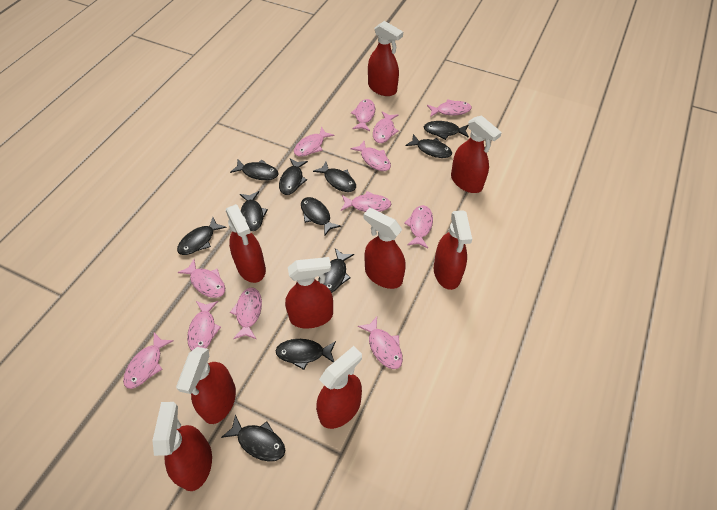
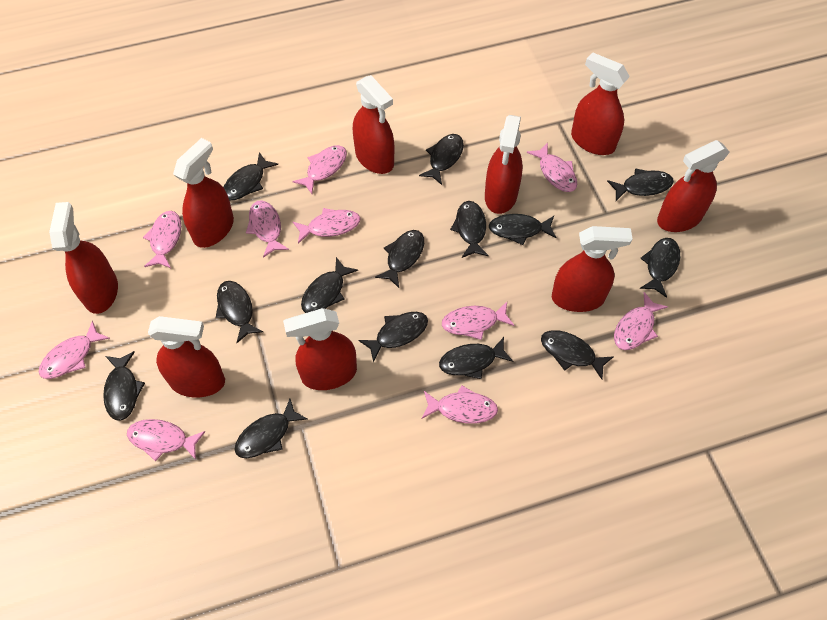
black fish: [177,217,227,255] [221,414,285,462] [230,160,279,180] [240,191,268,231] [275,339,336,370] [279,158,308,195] [301,197,341,236] [313,162,356,192] [318,248,354,293] [405,134,452,158] [424,121,469,140] = 11 -> [103,351,145,421] [216,281,263,343] [224,152,278,200] [234,399,307,458] [301,257,358,313] [358,312,428,362] [375,230,424,288] [419,134,464,185] [439,337,513,379] [450,201,489,258] [489,214,557,245] [541,330,614,379] [607,168,674,201] [640,238,680,298] = 14
pink fish: [123,332,174,389] [178,259,225,298] [187,301,221,351] [230,287,262,339] [294,127,334,157] [341,191,391,212] [350,141,391,171] [351,99,375,131] [358,317,403,369] [373,111,399,143] [404,205,433,248] [427,99,472,117] = 12 -> [39,321,110,379] [127,419,206,461] [143,211,181,268] [246,201,289,258] [292,145,347,194] [293,208,360,244] [422,385,498,424] [442,302,514,340] [527,142,577,192] [614,292,668,350] = 10

